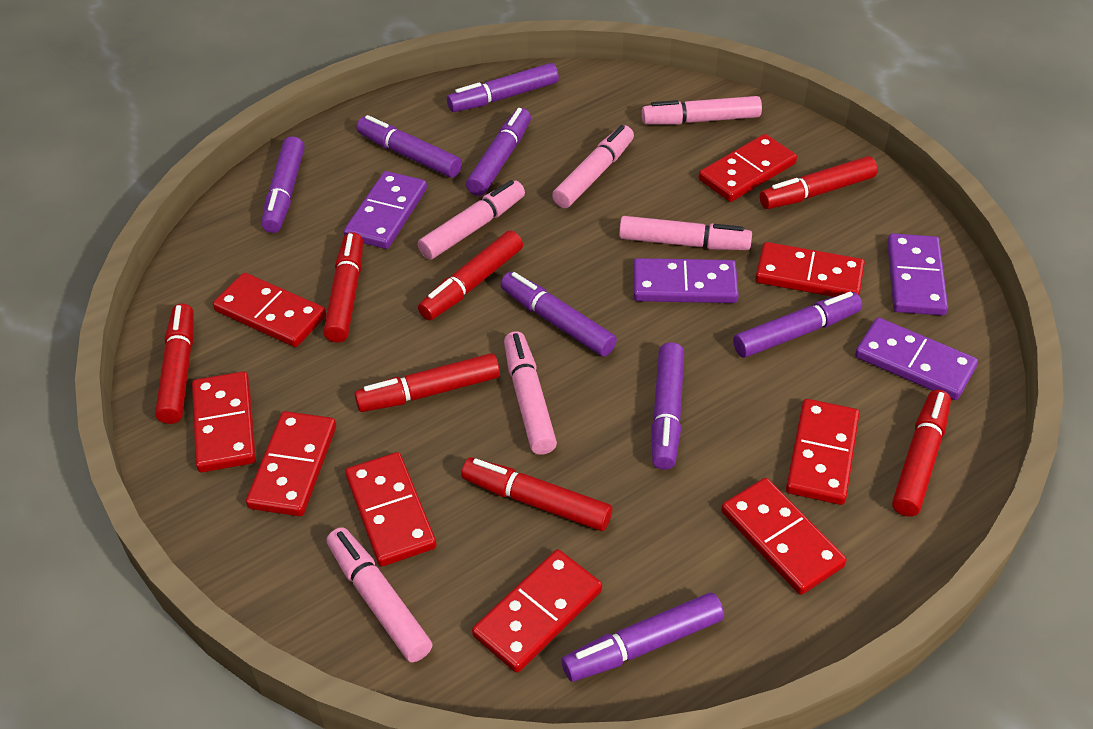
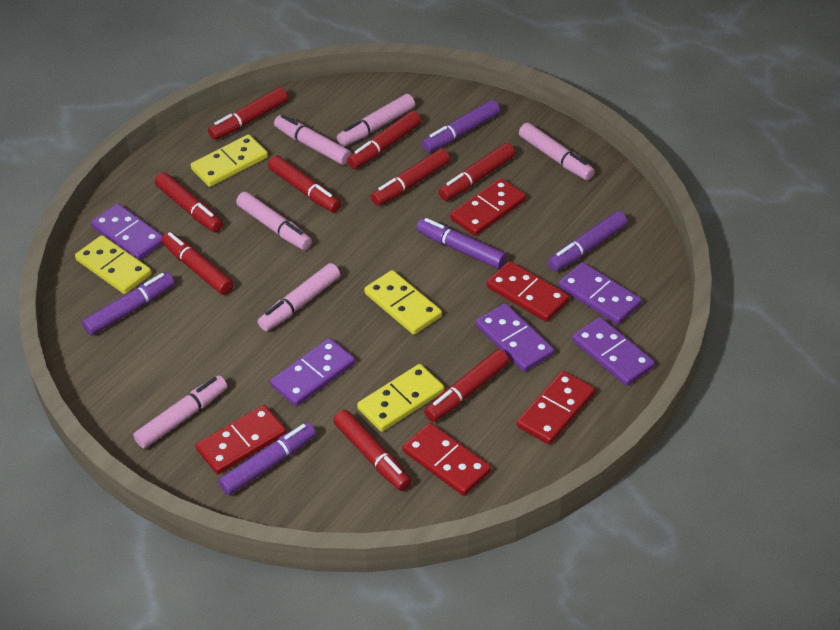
purple domino: [344,171,427,249] [633,258,739,303] [855,318,978,400] [887,233,948,316] = 4 -> [91,203,163,261] [270,338,355,406] [476,303,554,372] [559,262,642,325] [572,317,655,386] = 5
purple marker: [261,136,305,233] [357,115,462,178] [447,63,559,112] [466,108,531,196] [501,272,617,357] [561,593,724,682] [651,342,684,470] [733,292,862,358] = 8 -> [82,272,175,336] [218,422,316,495] [416,218,507,269] [422,100,500,152] [548,211,627,272] = 5
red domino: [192,371,256,472] [213,273,326,347] [246,411,336,516] [345,452,437,567] [472,549,602,673] [699,134,797,202] [721,478,847,595] [755,242,865,297] [786,399,860,505] = 9 -> [196,405,287,474] [403,423,491,496] [450,178,526,236] [487,261,569,322] [517,371,595,445] = 5
red marker: [155,304,194,424] [323,232,363,343] [354,353,500,412] [418,230,523,320] [461,457,612,531] [760,156,878,209] [892,390,951,517] = 7 -> [155,172,223,232] [161,232,234,295] [208,87,288,140] [268,155,341,213] [333,410,412,491] [347,111,421,169] [371,149,450,206] [424,349,509,422] [439,143,515,201] = 9
yellow domino: none = 0 -> [75,235,152,294] [191,134,268,187] [357,364,444,432] [364,270,442,335] = 4

